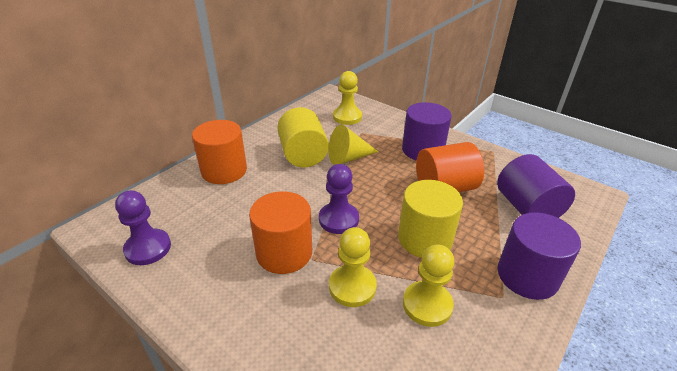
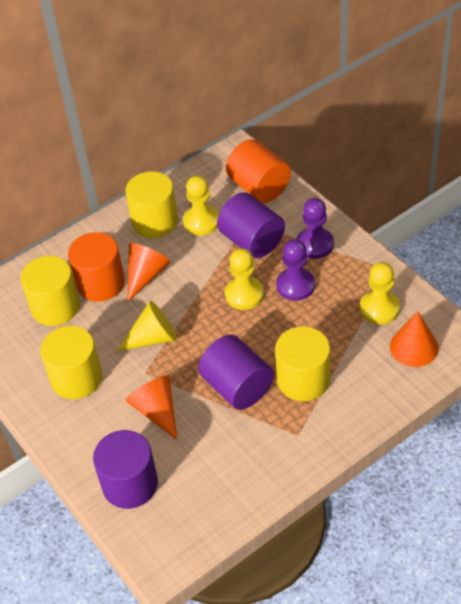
orange cone: none = 0 -> [126,375,177,440] [127,243,170,302] [390,311,439,367] = 3
orange cylinder: [192,120,247,184] [249,191,312,274] [416,142,484,192] = 3 -> [68,232,125,302] [226,139,291,203] = 2
yellow cylinder: [277,107,329,168] [398,180,463,258] = 2 -> [21,256,80,326] [40,326,102,399] [125,171,178,238] [275,326,330,401] = 4

